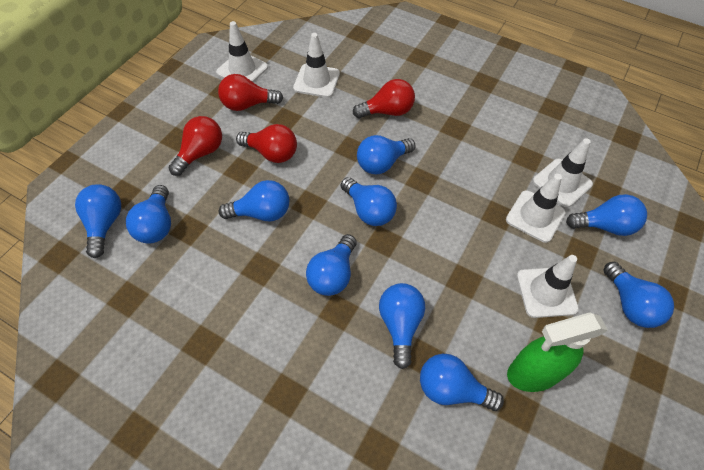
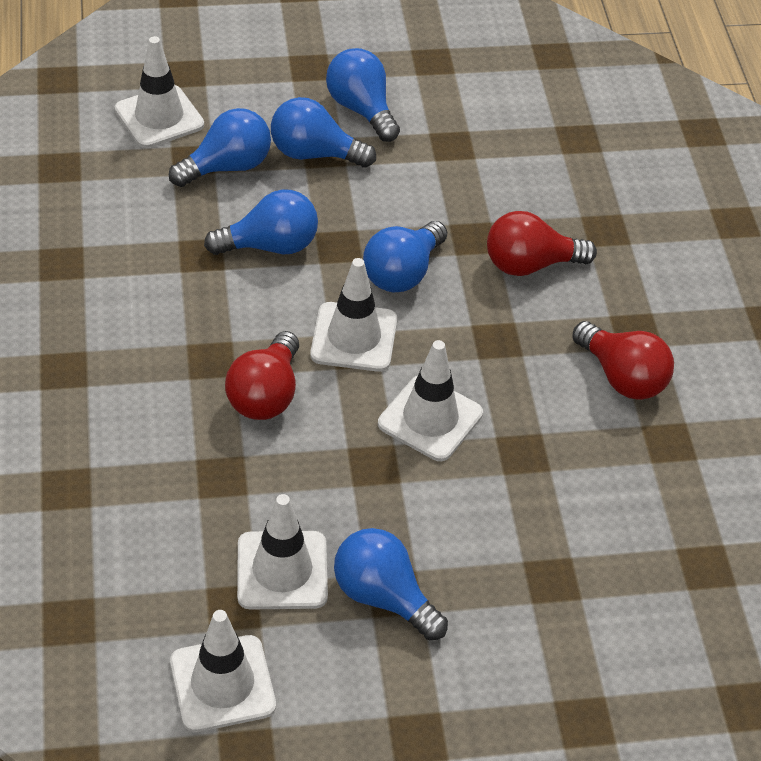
blue light bulb: [75,184,121,258] [126,185,171,244] [219,180,289,221] [306,234,357,296] [341,177,397,226] [357,135,416,174] [379,283,425,369] [420,354,504,411] [566,194,647,236] [604,262,674,328] = 10 -> [169,108,271,187] [204,189,318,255] [271,97,376,168] [326,48,400,142] [334,528,448,641] [363,221,447,292] = 6
green spray bottle: [507,312,608,392] = 1 -> none = 0
red light bulb: [169,116,222,176] [218,74,283,111] [236,124,297,163] [353,79,415,118] = 4 -> [225,331,299,420] [487,211,597,276] [572,321,674,400] = 3

